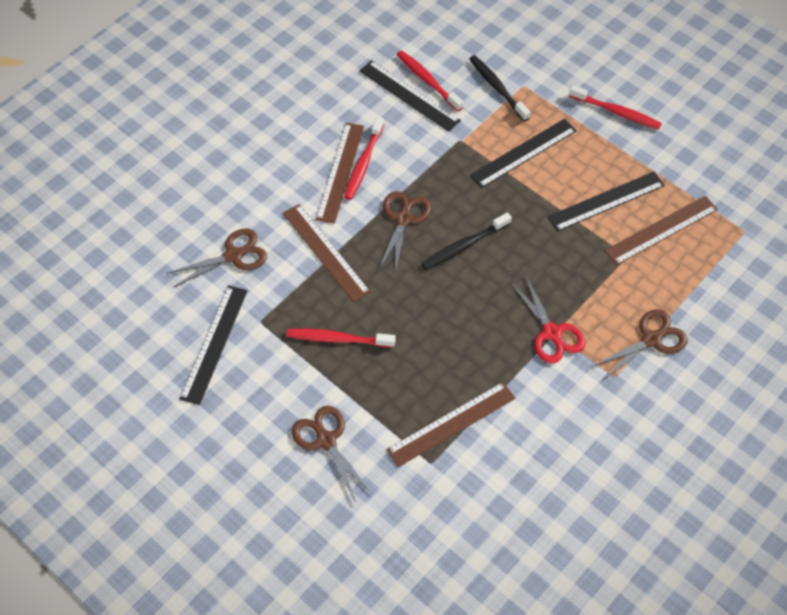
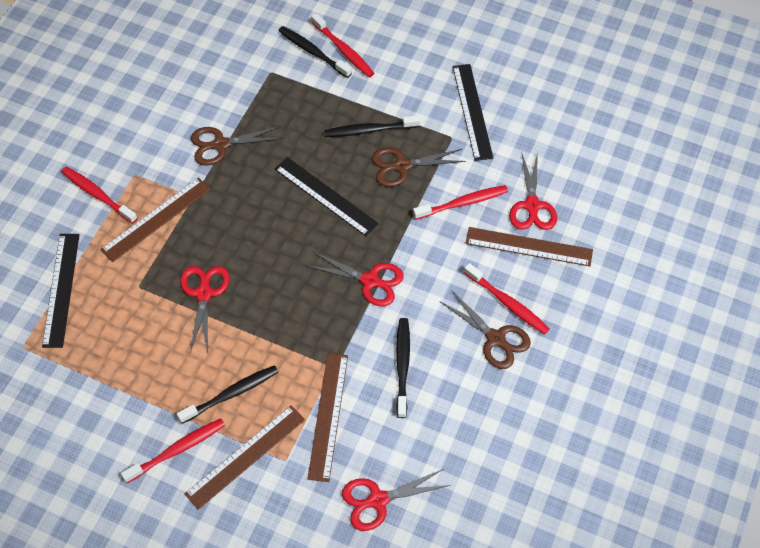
black ruler: [180,285,248,405] [359,60,461,132] [470,119,577,188] [547,172,665,232] = 4 -> [42,234,80,348] [275,157,379,237] [453,64,493,161] = 3
black toothbrush: [421,213,512,270] [469,55,531,121] = 2 -> [177,365,278,424] [278,26,352,78] [324,115,420,137] [396,318,410,418] = 4
brown scissors: [167,228,267,288] [292,406,373,502] [378,191,431,274] [591,309,688,380] = 4 -> [191,126,284,166] [372,148,466,187] [441,290,531,369] = 3
red scissors: [510,275,585,363] = 1 -> [180,266,230,354] [307,251,404,306] [342,469,450,531] [509,152,557,230] = 4
red toothbrush: [287,329,395,347] [344,117,384,200] [396,50,463,111] [569,85,662,129] = 4 -> [61,166,138,224] [121,418,225,483] [311,13,374,77] [413,185,508,220] [464,263,550,335] = 5

